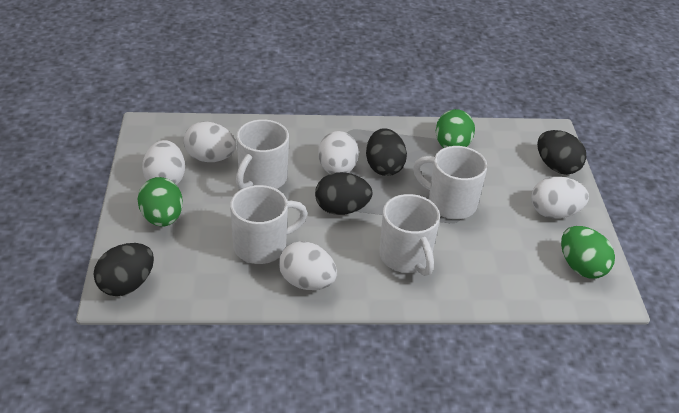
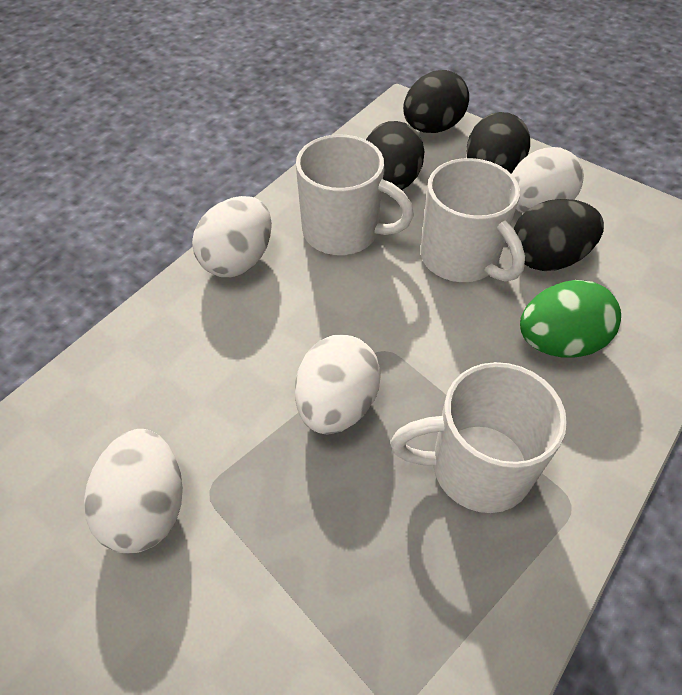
green egg: [137,177,183,227] [436,109,475,148] [561,226,615,279] = 3 -> [520,280,621,358] = 1
white egg: [142,140,185,185] [184,121,236,162] [279,241,337,290] [318,131,359,174] [531,177,589,219] = 5 -> [84,429,183,553] [192,196,272,277] [295,335,381,434] [512,147,584,213] = 4
white mug: [230,185,308,264] [236,119,289,190] [379,194,440,276] [413,146,487,219] = 4 -> [296,135,414,255] [390,362,567,513] [420,158,525,282] = 3

